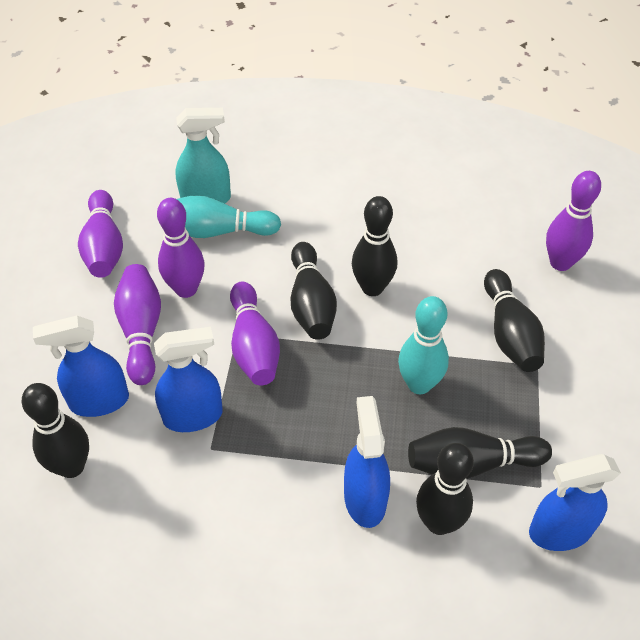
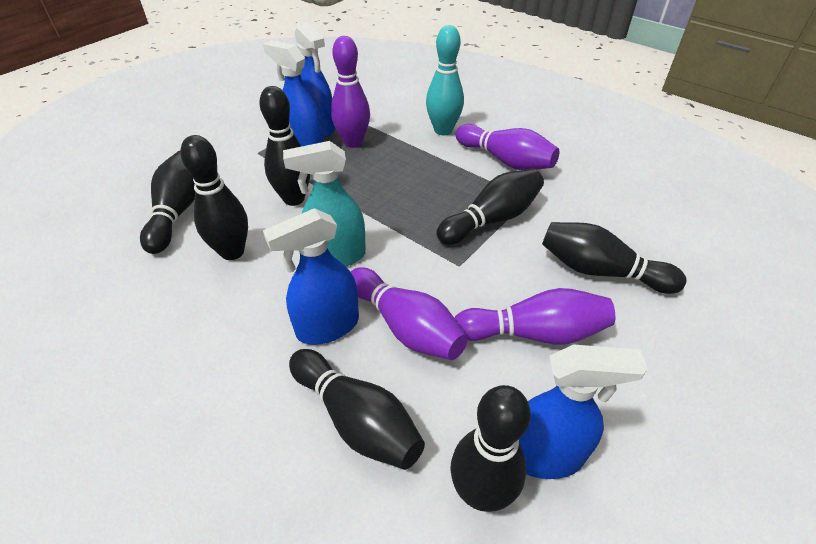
black bowling pin: [21,383,89,478] [290,242,337,340] [352,196,397,296] [408,427,552,479] [416,443,474,535] [484,269,545,372] = 6 -> [140,150,195,254] [181,135,248,260] [259,86,310,206] [289,349,425,470] [436,169,544,245] [450,385,531,512] [542,222,687,294] = 7
purple bowling pin: [78,190,123,278] [114,264,161,385] [157,198,204,298] [230,281,280,385] [546,171,601,271] = 5 -> [331,36,370,148] [351,267,468,360] [454,288,615,345] [456,124,559,170] = 4
turquoise bowling pin: [177,195,281,238] [398,296,449,394] = 2 -> [426,25,464,135] = 1

